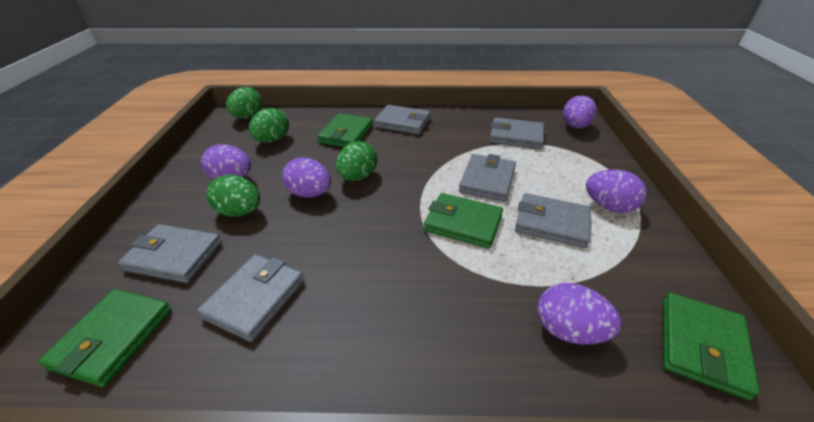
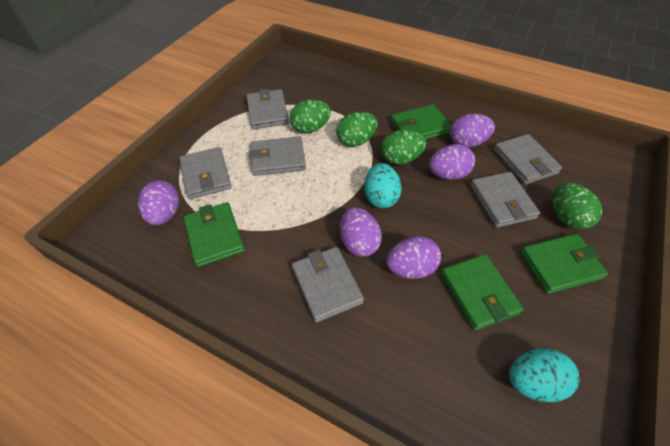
turquoise egg: none = 0 -> [364,163,402,208] [509,348,580,402] = 2

